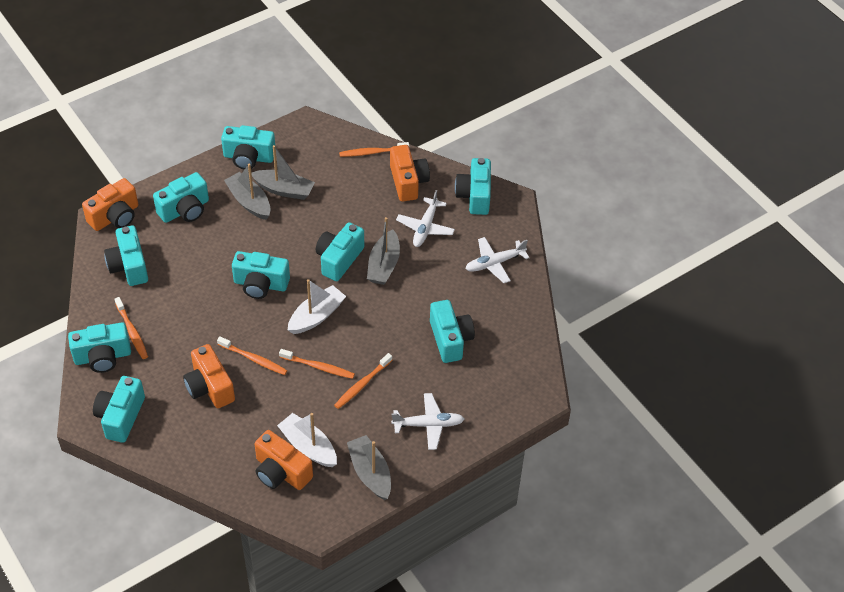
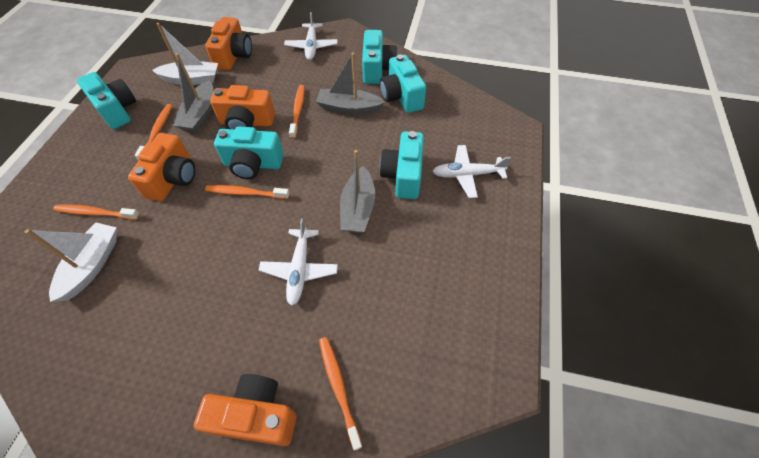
grey boat: [224,164,270,220] [251,145,315,200] [347,435,391,500] [367,217,400,285] = 4 -> [173,53,213,133] [316,53,385,115] [340,150,375,233] = 3
turquoise camera: [68,322,131,373] [93,376,145,443] [104,225,148,286] [153,172,209,223] [221,125,276,170] [232,251,290,299] [316,222,364,281] [430,300,475,363] [455,158,491,215] = 9 -> [77,72,136,129] [214,126,284,179] [362,30,398,84] [380,54,426,113] [380,131,424,199] = 5

